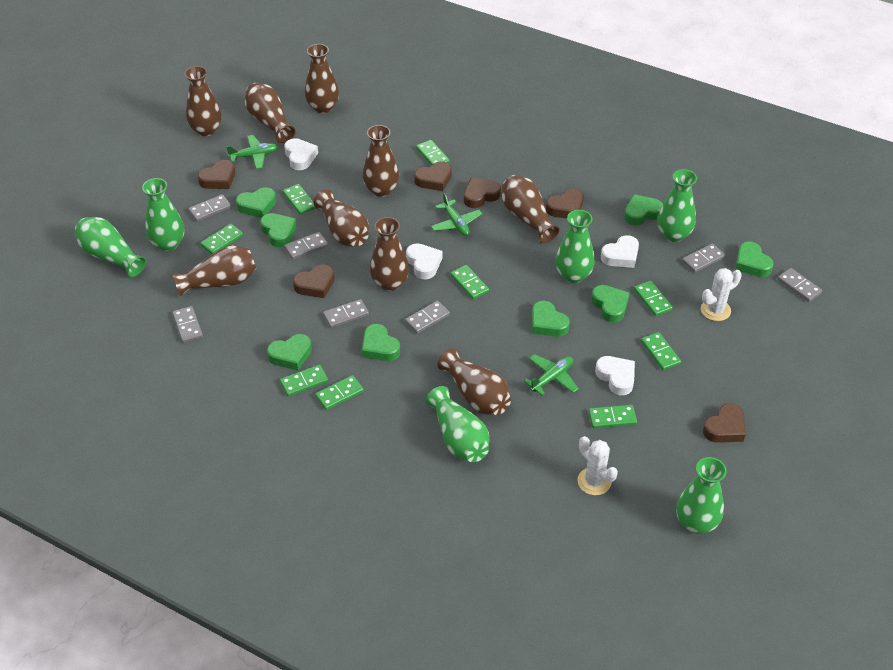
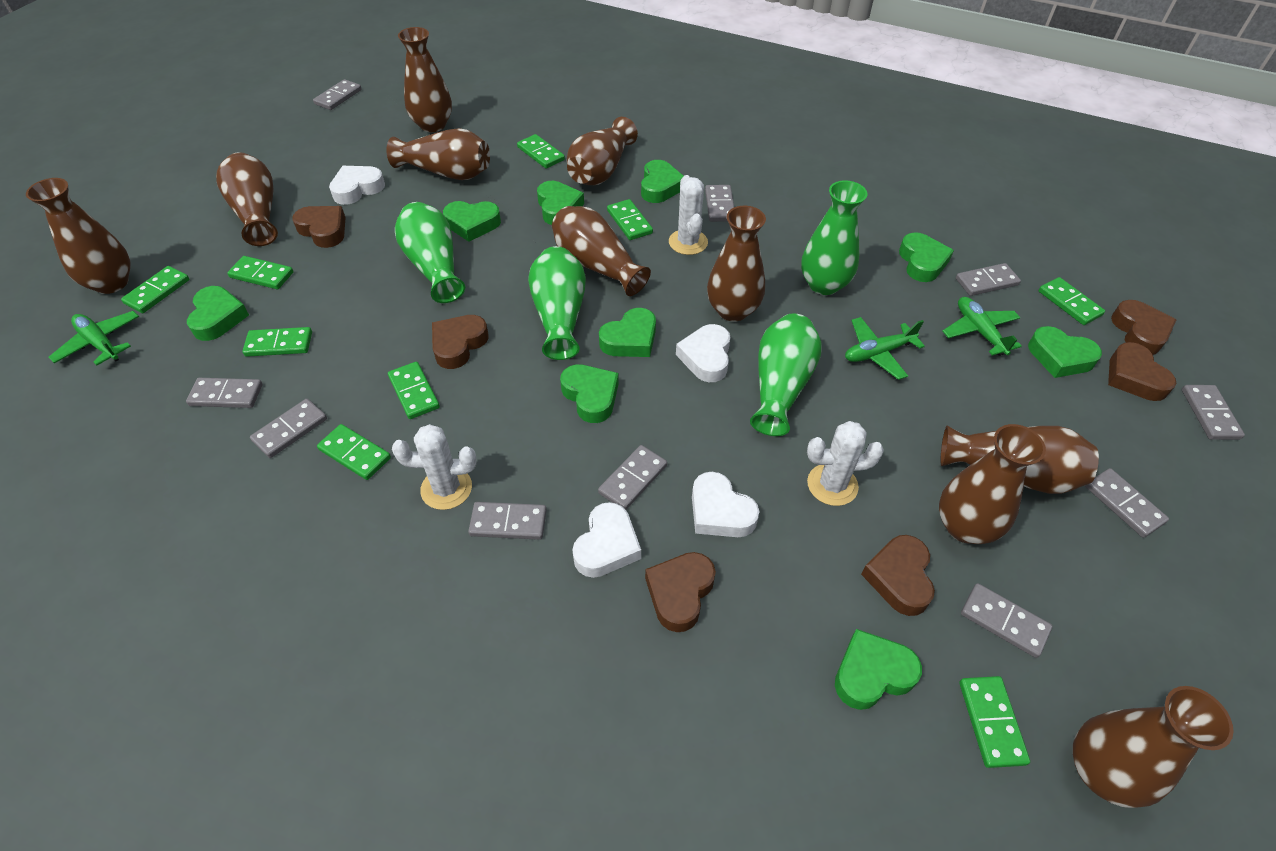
brown vase: [172,245,257,296] [185,66,222,136] [245,83,296,143] [305,44,339,113] [314,189,369,246] [363,125,399,197] [370,217,409,291] [437,348,511,415] [502,175,560,243] = 9 -> [26,178,130,294] [216,152,278,246] [387,128,490,180] [398,27,452,132] [552,206,651,296] [567,117,638,185] [707,206,766,322] [939,424,1046,544] [940,426,1099,494] [1073,686,1234,808] = 10
green heart: [236,187,276,218] [260,213,297,247] [267,334,312,371] [362,324,400,361] [532,301,570,337] [591,285,629,323] [624,194,663,225] [735,241,774,277] = 8 -> [187,286,249,341] [443,201,501,242] [537,181,584,225] [560,364,619,423] [599,308,656,357] [641,160,684,203] [835,629,922,710] [899,232,954,282] [1028,326,1102,378] = 9
green vase: [75,217,146,277] [142,178,184,251] [426,386,489,462] [555,210,595,283] [657,169,697,242] [676,457,727,534] = 6 -> [395,202,465,303] [528,246,586,360] [750,313,822,436] [801,181,867,295] = 4
grey domino: [172,306,203,343] [188,194,231,222] [284,232,328,260] [323,299,369,328] [405,301,450,334] [682,243,725,273] [777,268,822,302] = 7 -> [186,378,263,408] [250,399,327,458] [313,79,362,110] [468,502,547,540] [598,445,667,510] [705,185,734,222] [956,263,1021,296] [961,583,1053,658] [1085,468,1169,538] [1182,385,1245,440] = 10
white cactus: [577,436,618,495] [701,268,742,321] = 2 -> [392,424,477,510] [669,175,708,255] [807,421,884,506] = 3

